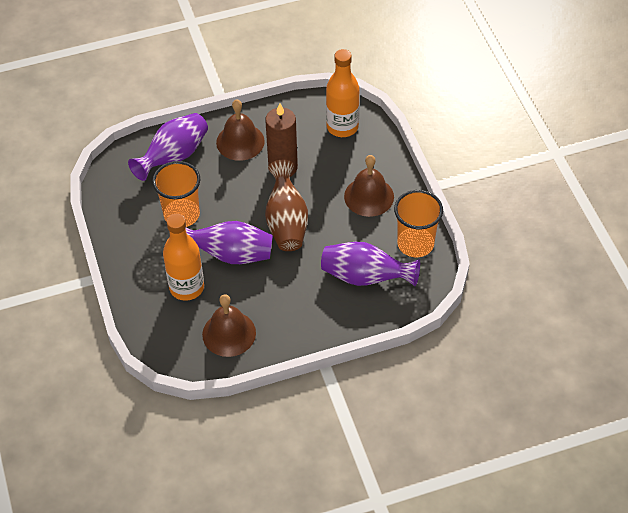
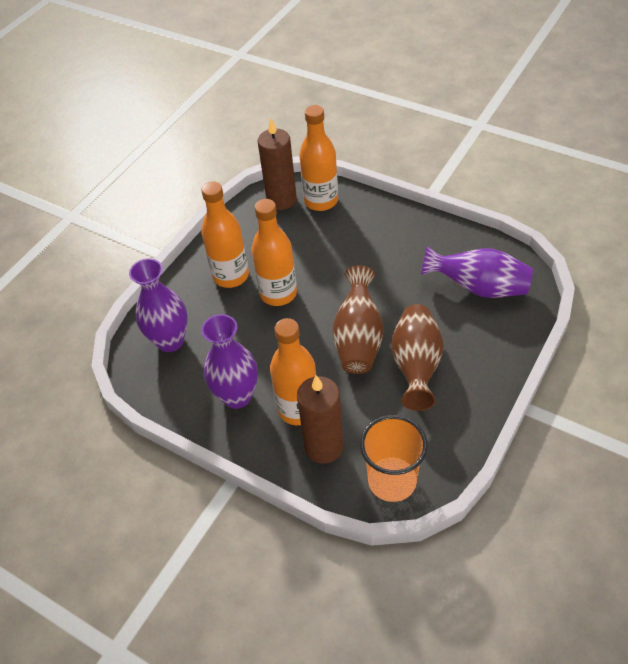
brown bell: [202,294,256,357] [216,99,265,161] [344,155,394,217] = 3 -> none = 0
brown candle: [265,103,298,177] = 1 -> [258,119,297,210] [297,375,343,464] = 2
brown vase: [265,160,308,251] = 1 -> [333,265,384,374] [391,304,444,411] = 2
orange bottle: [163,214,204,301] [326,49,359,137] = 2 -> [201,181,249,288] [252,199,297,306] [270,318,316,425] [299,105,338,211] = 4
orange cup: [152,161,200,227] [394,190,443,257] = 2 -> [360,415,428,502] = 1

